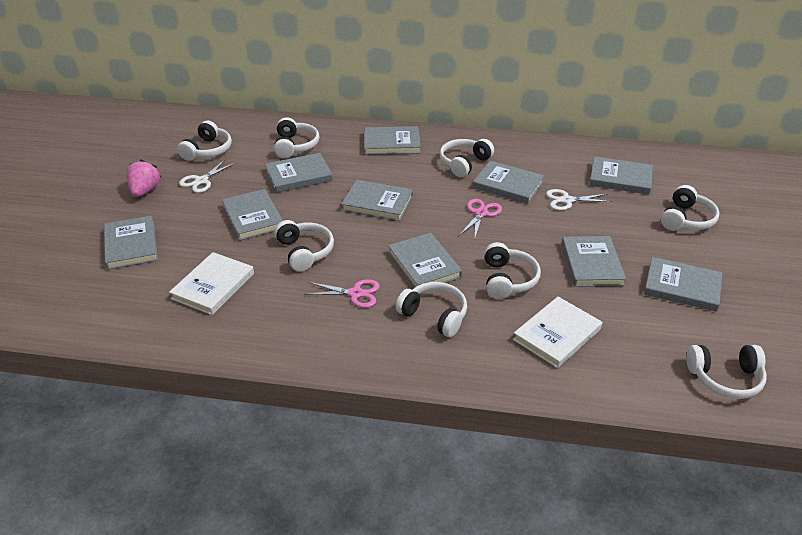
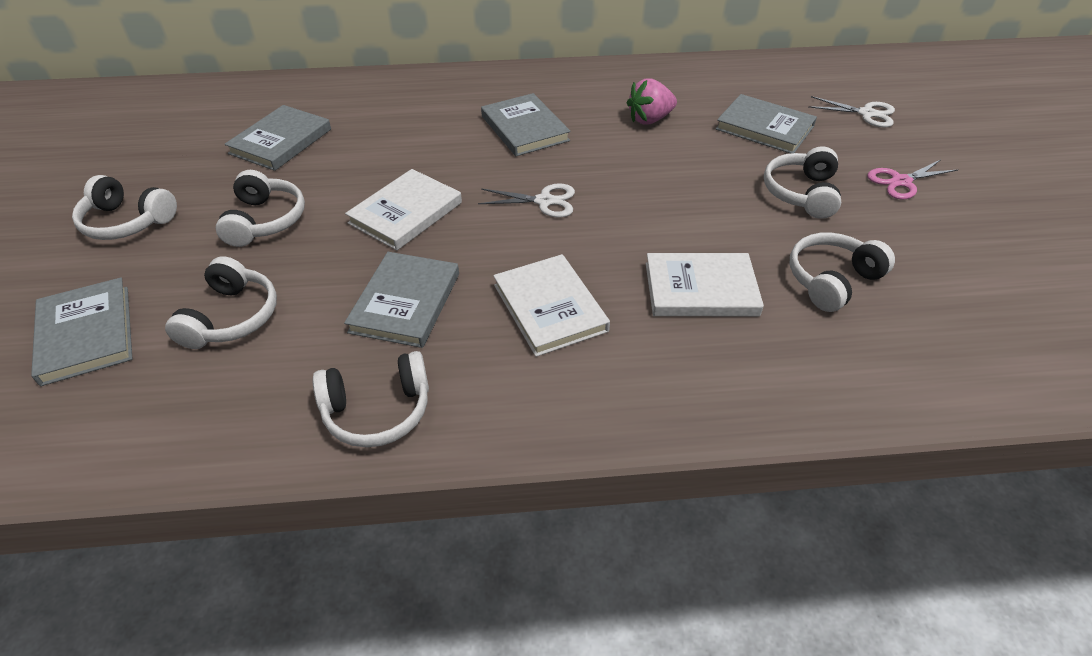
grey book: [104,215,158,270] [222,189,283,241] [265,153,333,193] [341,180,413,221] [365,126,421,155] [388,233,462,288] [473,161,544,204] [561,236,626,287] [589,157,653,195] [644,257,723,312] = 10 -> [31,277,132,386] [224,105,331,171] [344,252,459,348] [481,93,571,156] [715,94,817,153] = 5
pink scissors: [305,279,380,308] [460,199,502,237] = 2 -> [867,160,959,200] = 1
white book: [169,252,254,315] [513,297,602,368] = 2 -> [345,169,462,250] [493,254,610,357] [646,253,764,316] = 3
white headphones: [177,120,232,161] [274,117,320,158] [275,220,334,272] [396,282,467,337] [440,139,494,177] [484,242,541,299] [661,185,719,231] [686,345,767,399] = 8 -> [72,175,177,240] [165,256,277,349] [215,170,305,247] [313,351,429,447] [764,146,841,219] [790,232,895,312] = 6

